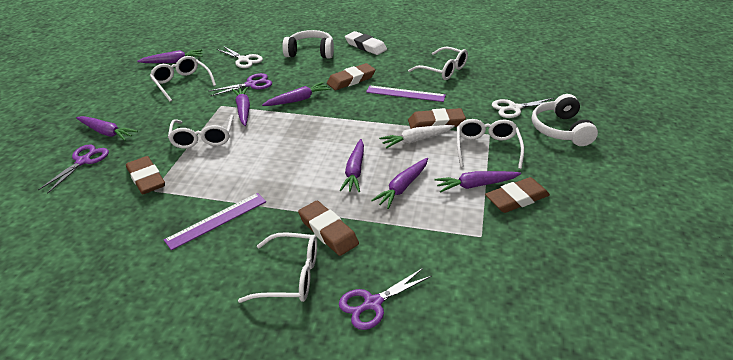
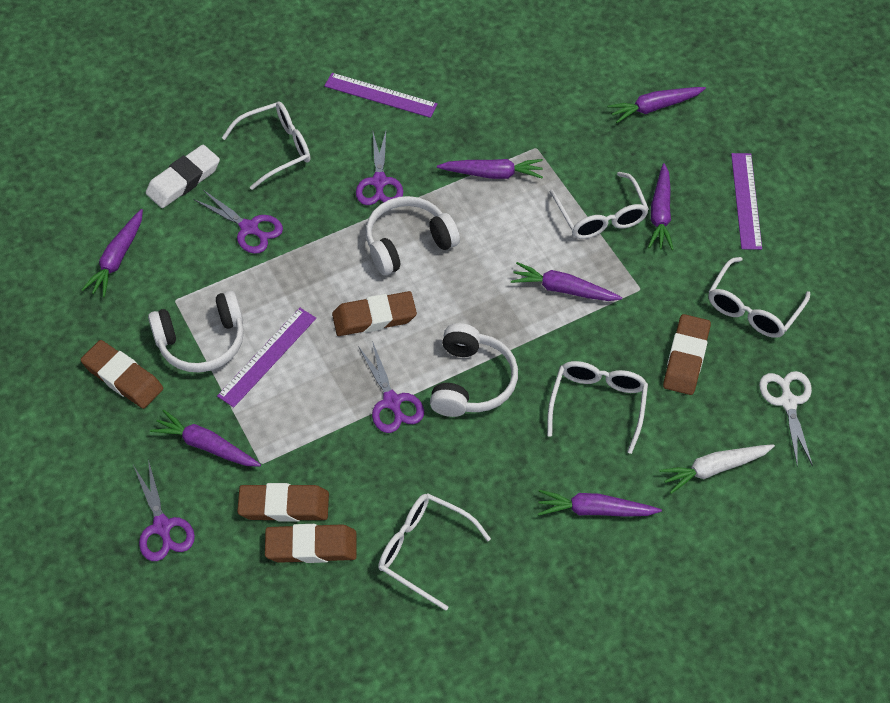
purple ruler: [164,193,266,250] [366,85,446,102] = 2 -> [217,308,316,408] [324,73,438,118] [731,153,762,250] = 3
purple scissors: [38,145,109,194] [209,73,272,96] [339,268,432,330] = 3 -> [133,459,195,561] [193,190,283,254] [356,131,403,205] [358,341,424,433] = 4
white headphones: [282,30,334,59] [532,94,598,146] = 2 -> [148,291,244,372] [366,196,460,275] [430,323,518,417] = 3
white scissors: [216,46,263,68] [492,98,554,118] = 2 -> [759,371,813,467] = 1

